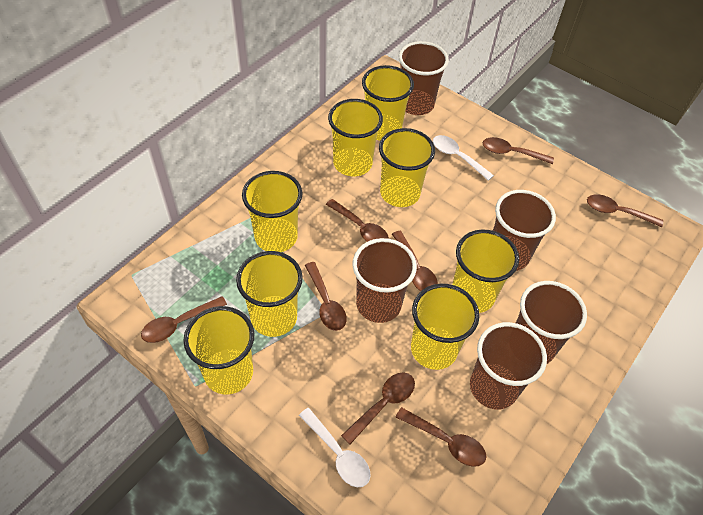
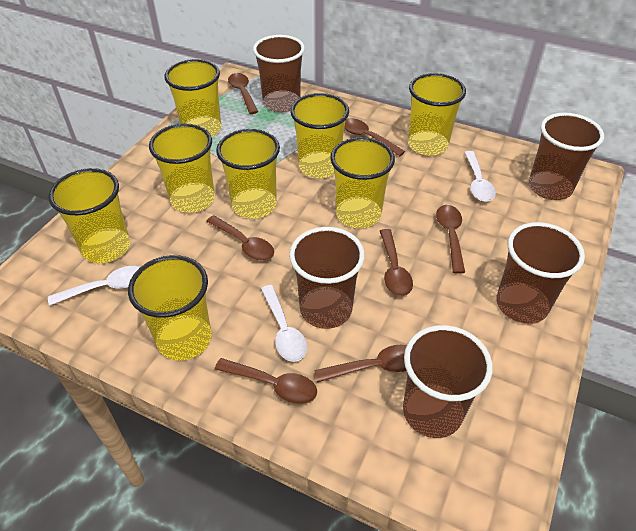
brown spoon: [141,296,227,343] [305,262,347,331] [326,199,389,242] [341,373,415,444] [392,231,438,291] [396,407,486,467] [483,137,554,164] [587,194,663,227] = 8 -> [206,215,274,261] [215,358,317,404] [228,73,258,114] [314,345,407,383] [344,118,405,157] [380,229,413,296] [436,205,465,274] = 7
white spoon: [299,408,371,487] [433,135,494,181] = 2 -> [48,266,140,306] [261,285,307,362] [464,151,496,202] = 3

